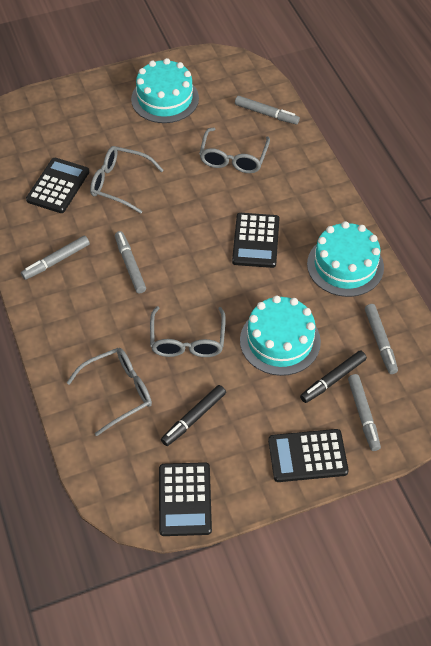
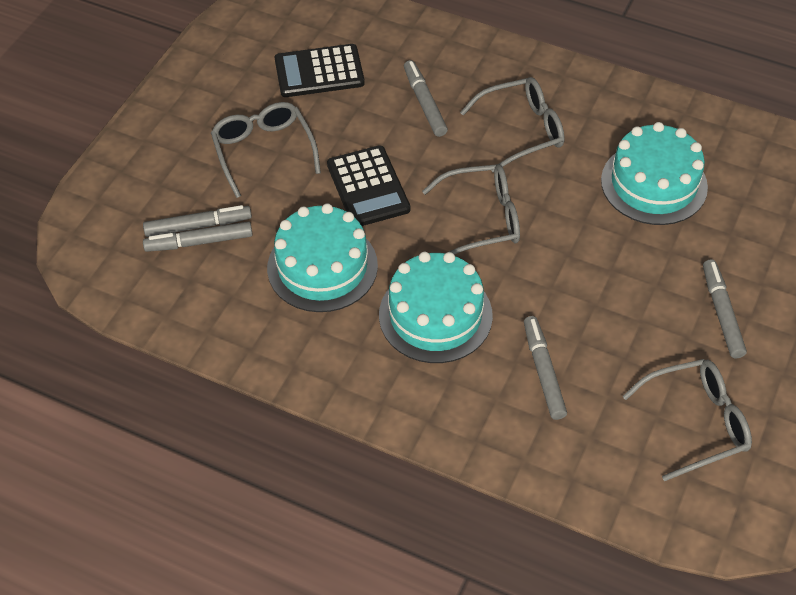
black calculator: [26,158,89,213] [159,462,212,536] [232,213,280,268] [268,429,349,482] = 4 -> [275,44,365,97] [327,145,410,226] = 2
black marker: [161,385,226,446] [300,350,367,403] = 2 -> none = 0

